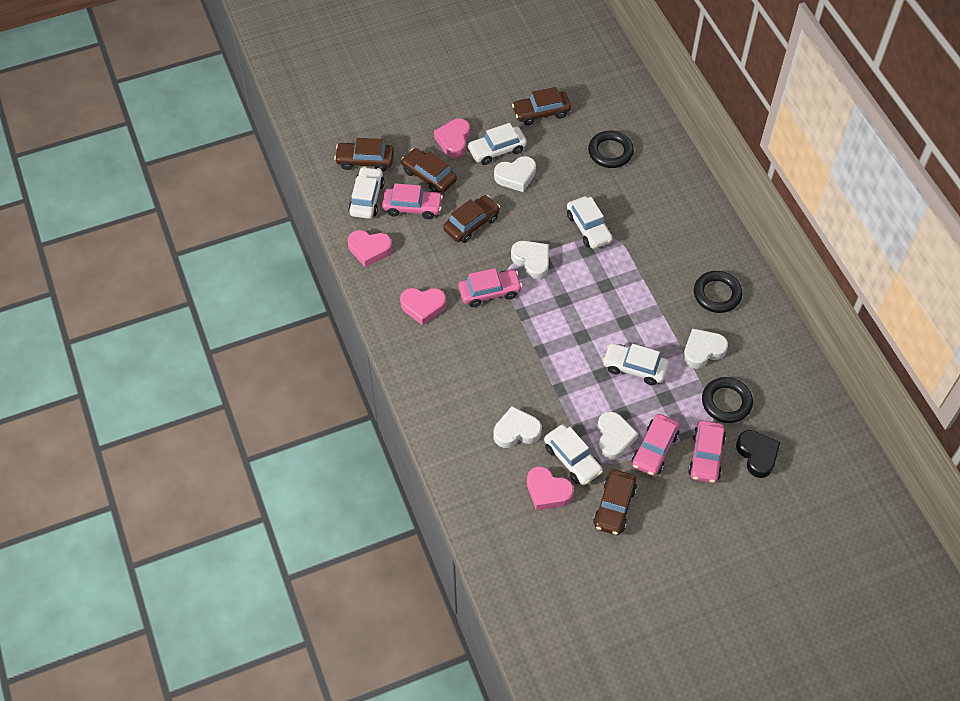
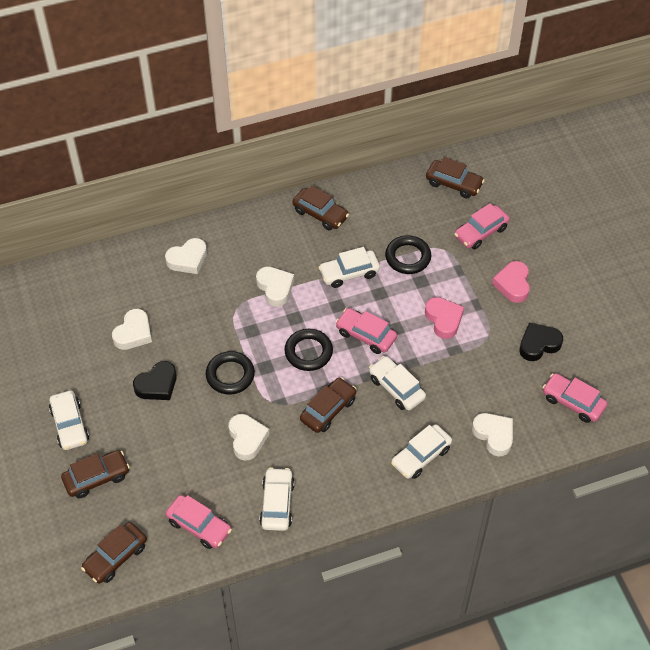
black heart: [736,430,780,478] = 1 -> [133,361,177,400] [519,323,563,361] = 2
pink heart: [348,230,392,267] [400,288,446,325] [434,119,470,158] [527,466,574,510] = 4 -> [425,297,464,339] [492,261,530,303] = 2

